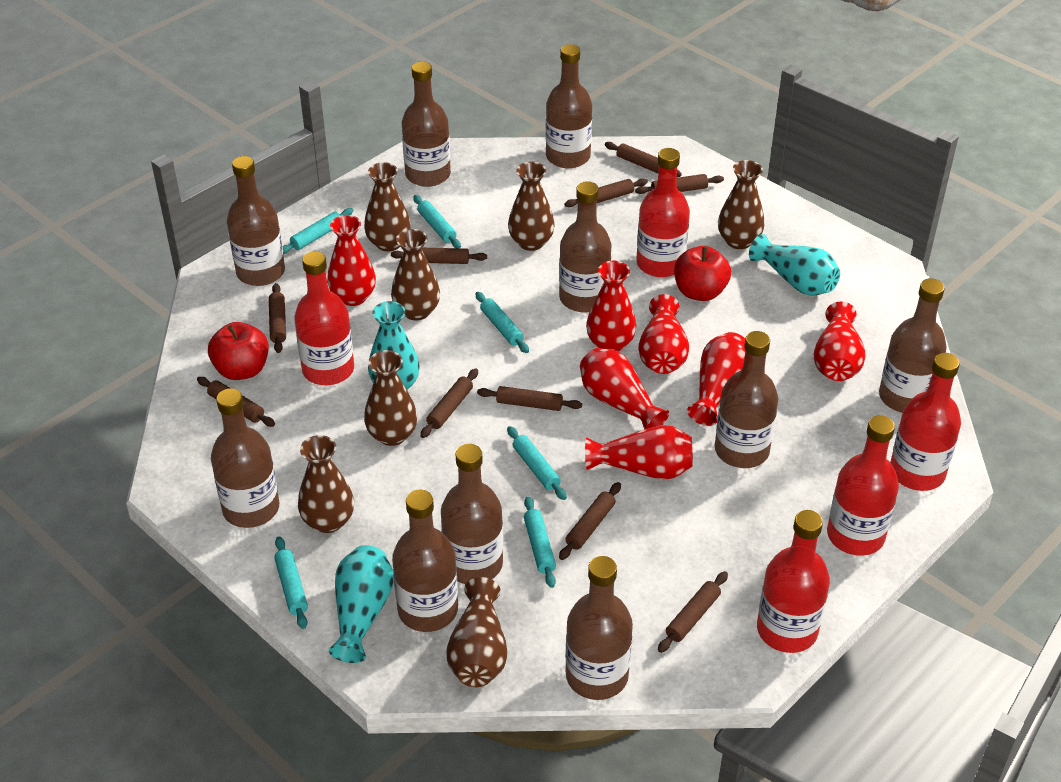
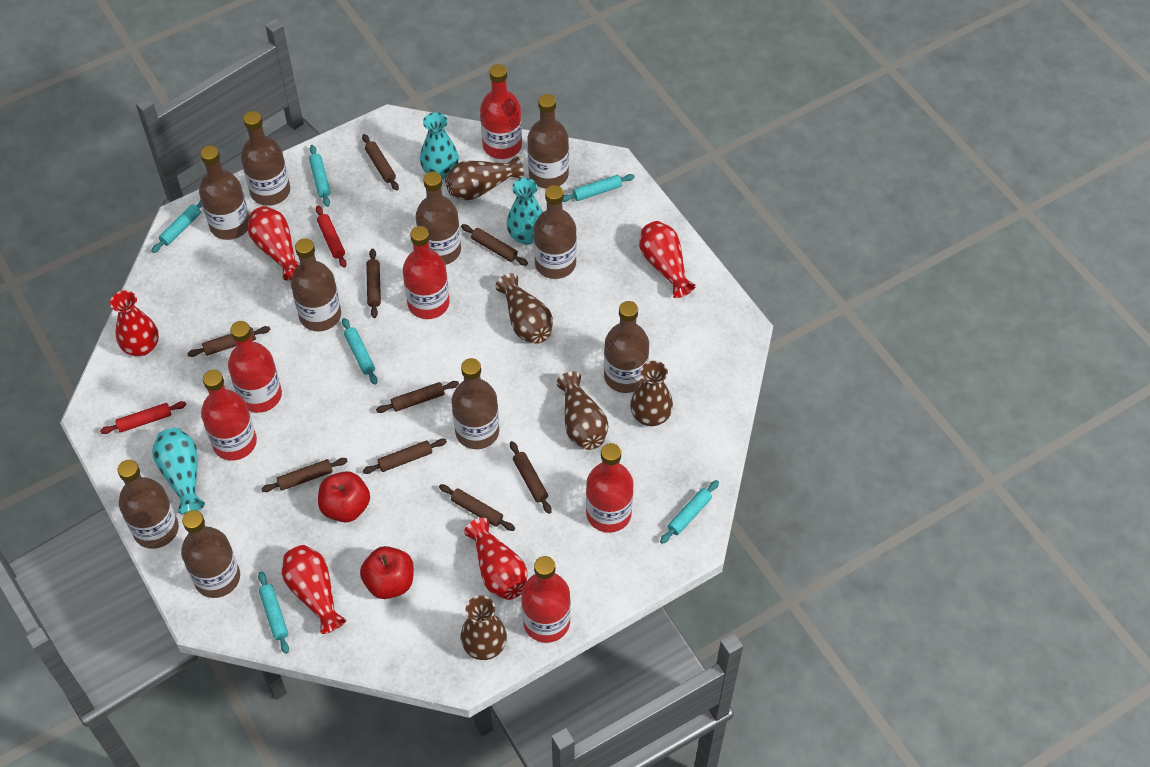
brown rolling pin: [197,377,275,427] [269,283,286,353] [391,248,487,264] [420,368,478,438] [477,386,582,411] [559,482,621,560] [564,178,648,207] [605,142,682,177] [635,174,724,194] [658,571,728,653] = 10 -> [187,326,271,357] [261,458,347,492] [362,134,399,191] [363,439,447,474] [366,249,381,318] [376,381,459,413] [439,484,515,531] [461,224,528,266] [510,441,551,514] = 9
brown vase: [298,435,354,533] [364,162,411,251] [364,350,417,446] [391,229,440,321] [446,577,507,687] [508,162,555,251] [718,160,765,249] = 7 -> [445,156,524,200] [460,595,507,660] [495,273,553,344] [556,371,608,450] [630,361,673,426] = 5
red bottle: [294,251,354,385] [636,148,690,277] [757,510,830,653] [827,415,899,556] [890,353,961,491] = 5 -> [201,370,257,460] [228,321,282,413] [403,226,450,319] [480,64,522,159] [521,556,571,643] [586,443,633,533] = 6
red rolling pin: none = 0 -> [100,401,186,434] [316,206,347,268] = 2
red vase: [327,215,376,306] [580,348,669,430] [585,425,693,480] [586,261,636,352] [638,294,689,374] [687,332,746,426] [813,301,866,381] = 7 -> [110,290,159,356] [248,206,300,281] [282,545,346,634] [464,518,527,600] [639,221,696,298] = 5

